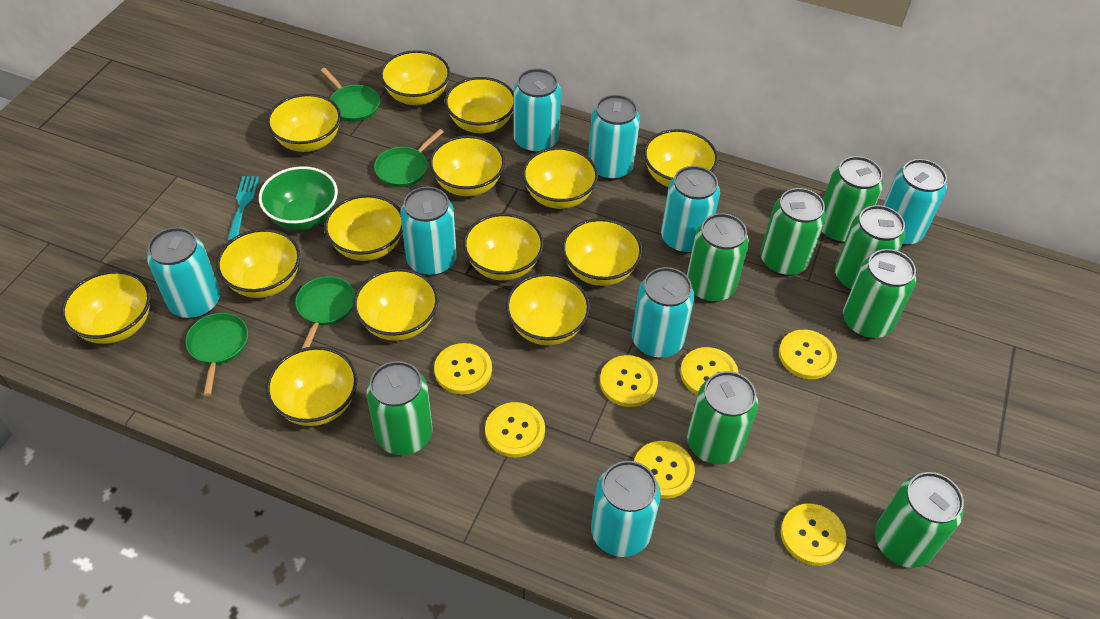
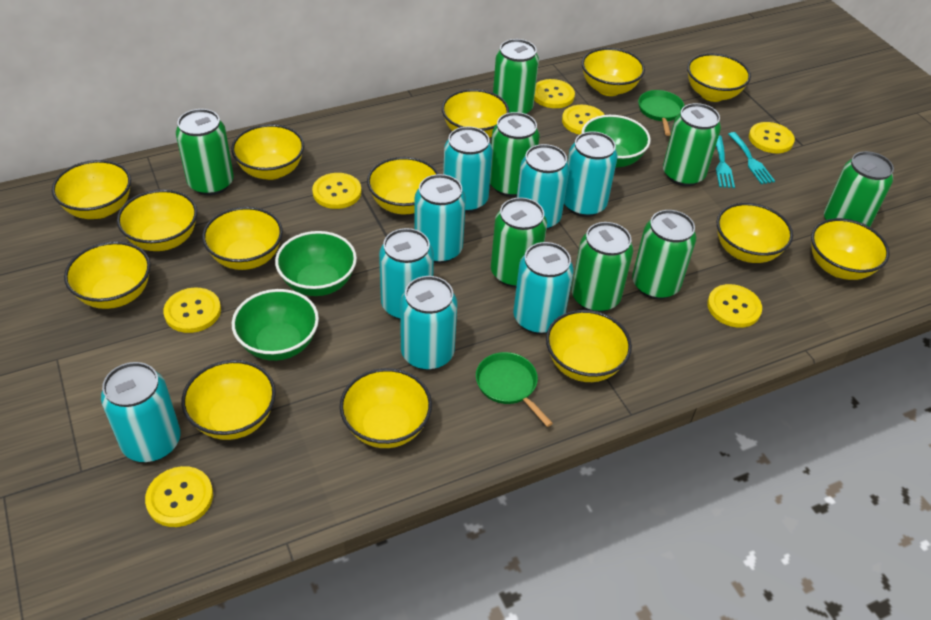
green bowl: [259,166,338,230] = 1 -> [232,289,319,361] [275,231,357,296] [581,115,651,168] = 3
green pan: [185,313,248,396] [295,276,355,349] [321,68,380,122] [374,129,444,187] = 4 -> [476,352,553,427] [638,90,684,136] = 2
turquoise fork: [227,176,259,241] = 1 -> [716,135,735,188] [728,132,775,184] = 2

